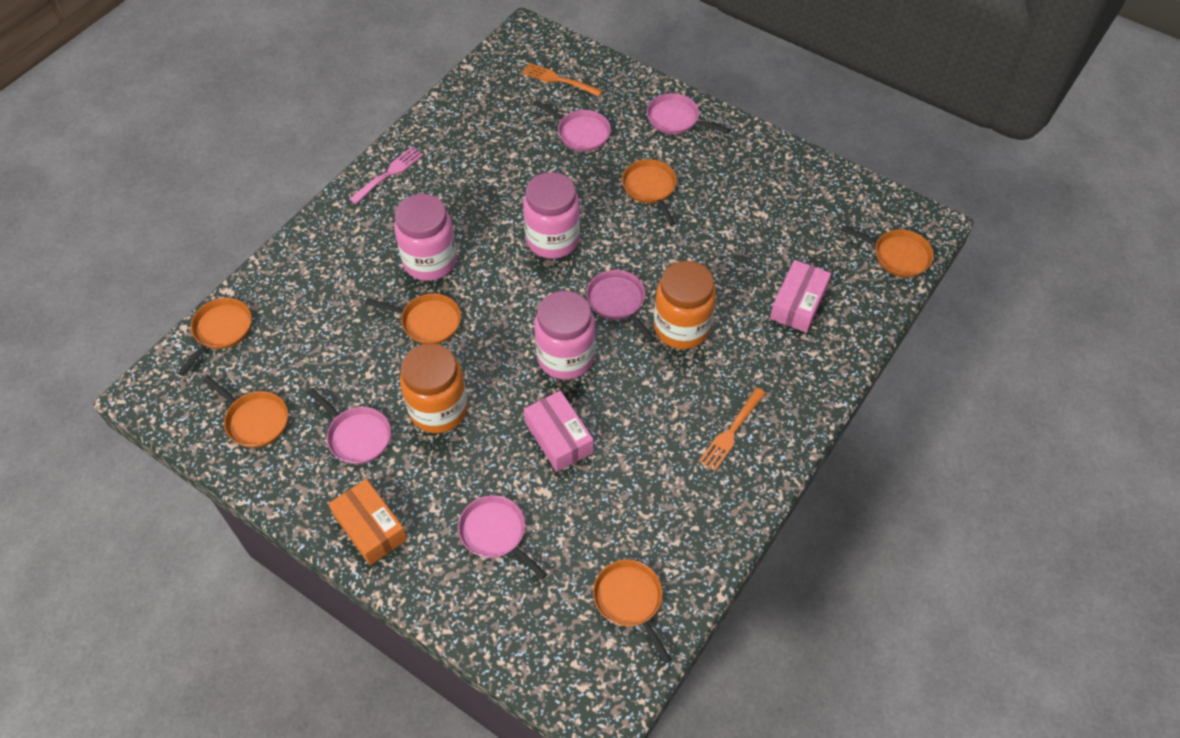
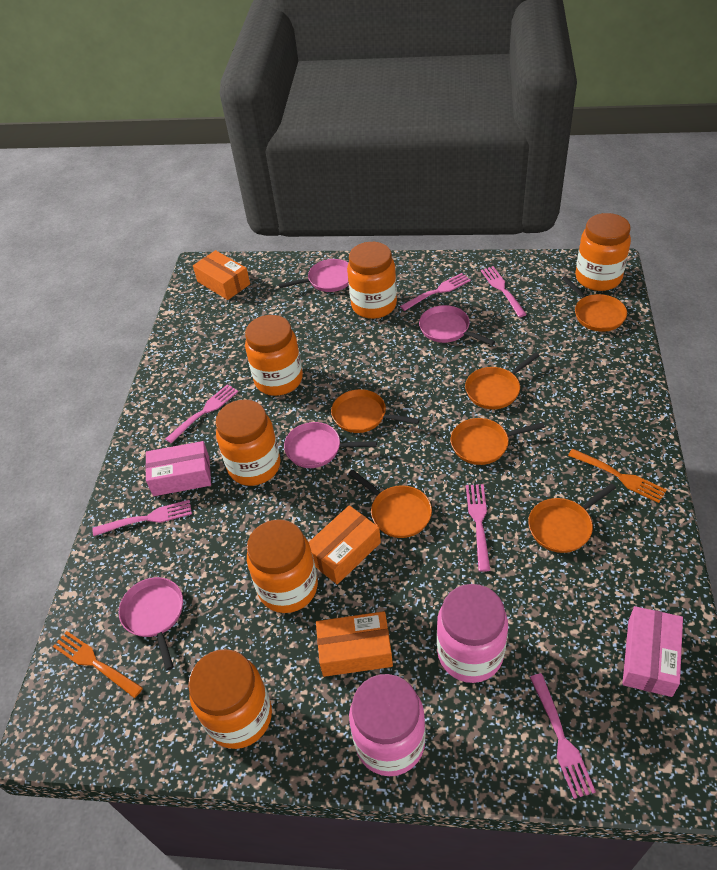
orange box: [328,479,408,565] = 1 -> [193,250,250,300] [309,505,381,584] [316,611,393,677] = 3
orange jar: [400,343,468,433] [654,261,716,349] = 2 -> [188,649,272,749] [216,400,280,486] [245,315,303,396] [247,520,318,613] [347,242,397,319] [575,213,631,291] = 6
pink fork: [349,147,423,204] = 1 -> [92,500,192,536] [165,384,238,444] [400,273,471,311] [466,484,490,572] [481,266,527,317] [530,673,596,799] = 6
pink jar: [394,194,457,281] [523,172,580,259] [534,291,595,380] = 3 -> [349,674,426,776] [437,584,508,683] = 2
pink pan: [307,388,391,464] [458,495,547,580] [533,100,611,152] [586,270,655,342] [647,93,730,134] = 5 -> [119,577,183,670] [279,259,348,292] [284,422,377,468] [419,305,495,345] = 4

